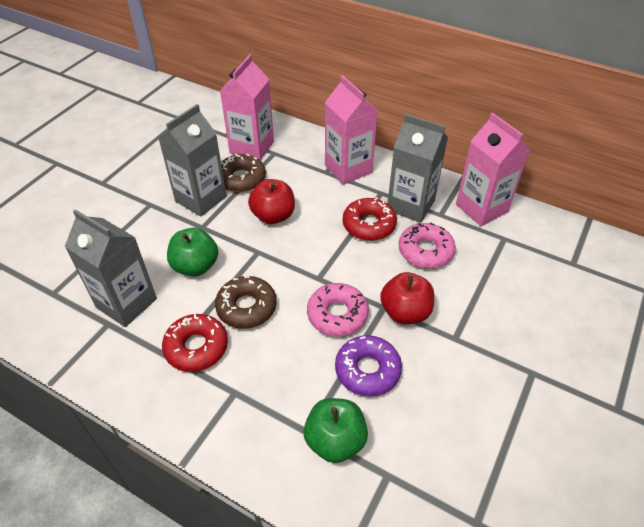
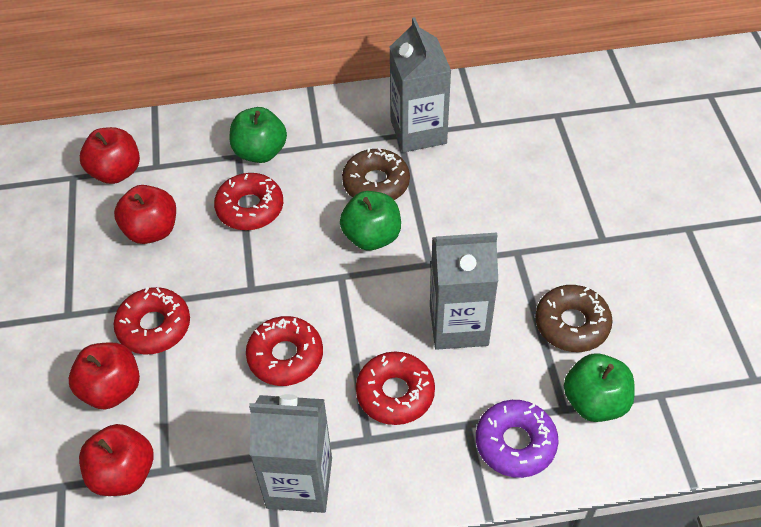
green apple: [167,228,218,276] [304,398,368,463] = 2 -> [230,107,287,163] [340,191,401,250] [564,354,635,422] = 3
pink carton: [220,54,274,161] [325,75,378,185] [456,112,530,226] = 3 -> none = 0
pink donut: [307,283,369,337] [399,223,456,269] = 2 -> none = 0
red apple: [248,179,295,224] [380,272,434,324] = 2 -> [69,342,140,410] [79,424,154,496] [80,127,140,184] [114,185,176,244] = 4
red donut: [162,314,228,372] [343,198,397,241] = 2 -> [113,287,190,355] [214,173,283,230] [246,316,323,386] [356,352,435,425] = 4

